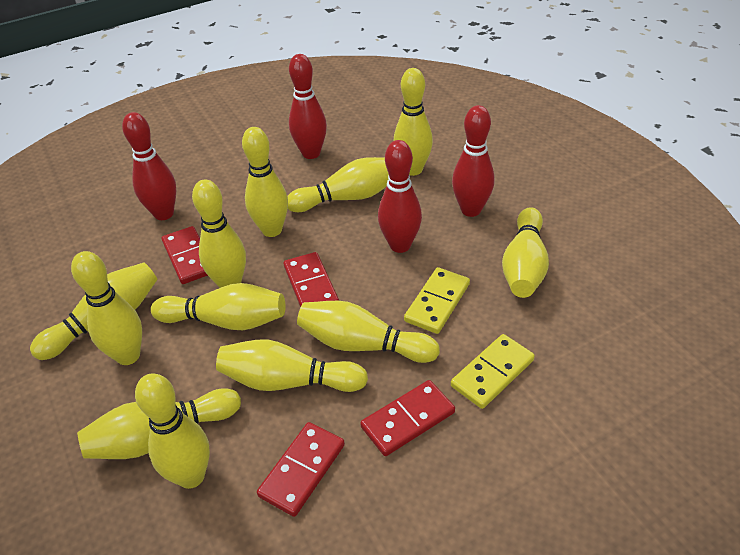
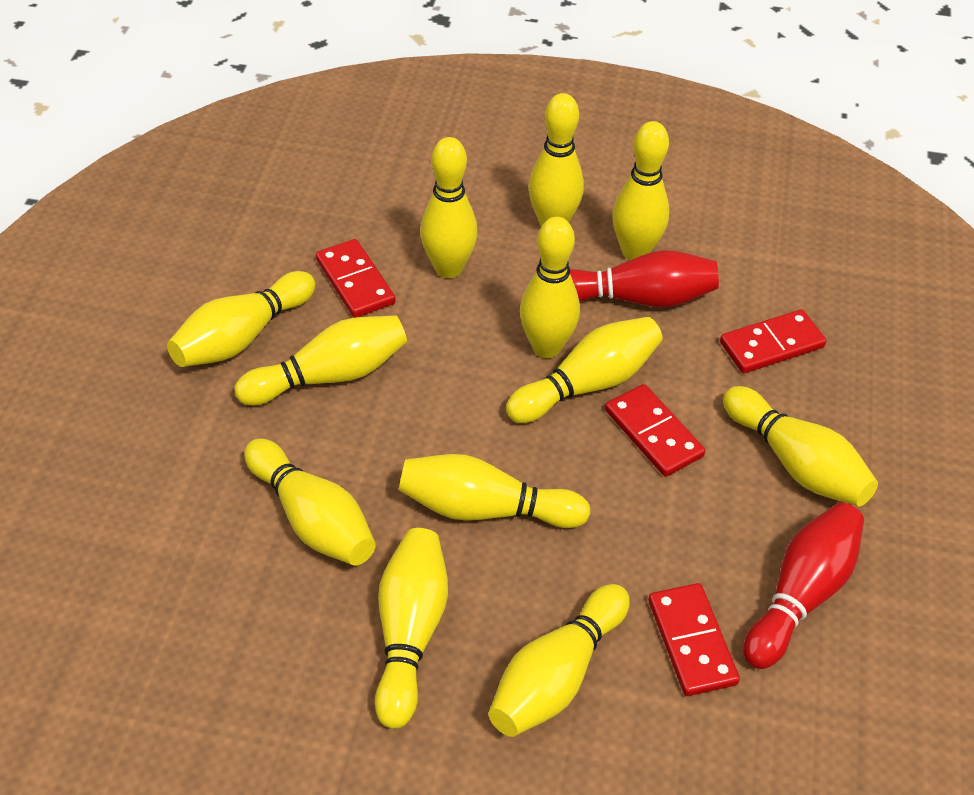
red bowling pin: [122,112,176,220] [289,54,327,159] [378,140,422,253] [452,105,495,217] = 4 -> [570,250,719,308] [743,502,864,669] = 2
yellow domino: [404,267,470,334] [451,334,535,409] = 2 -> none = 0

